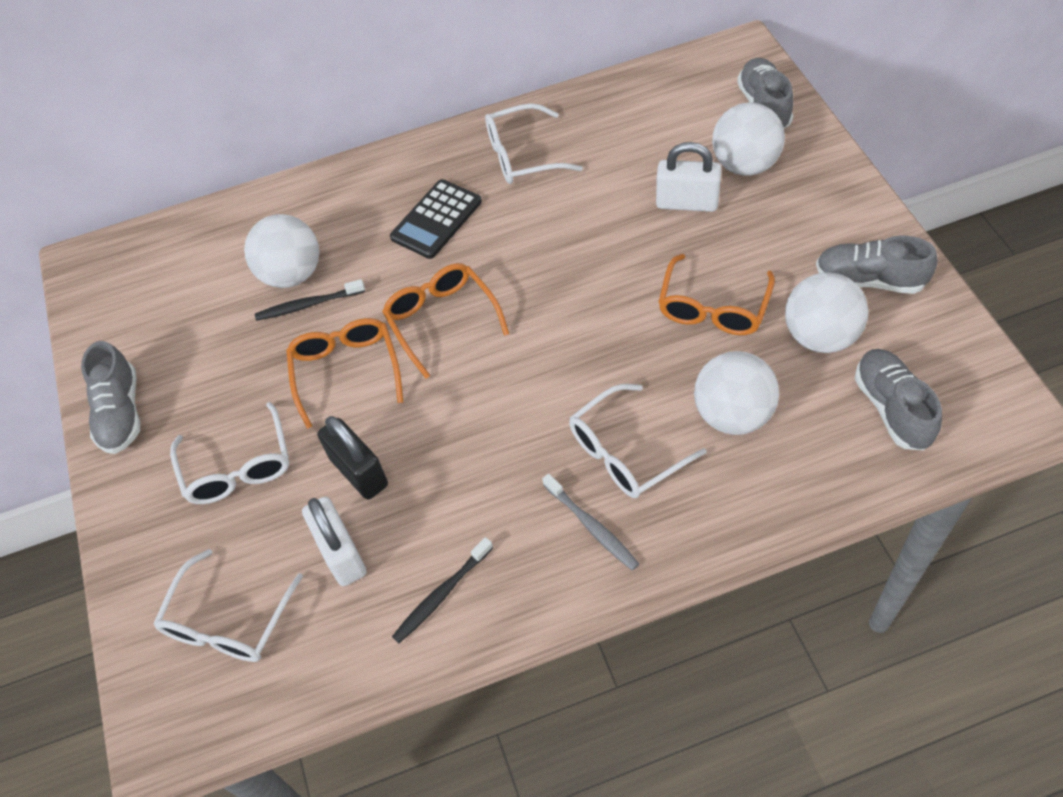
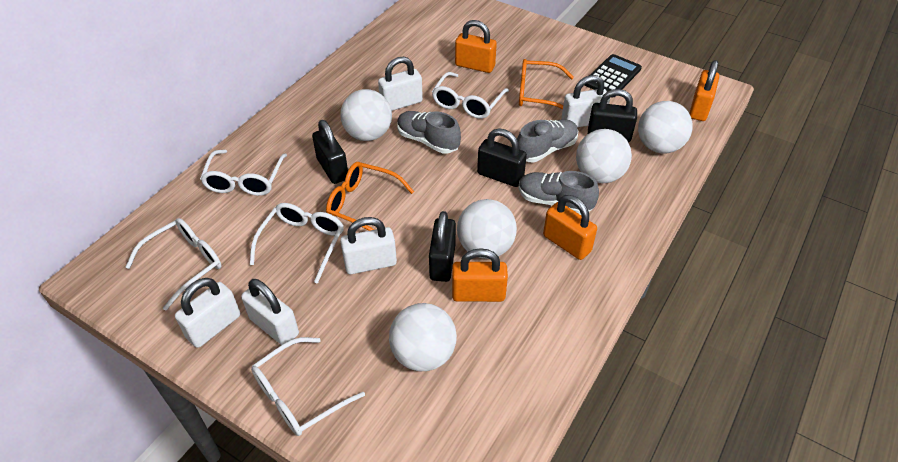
black padlock: [318,416,388,500] = 1 -> [312,120,348,184] [429,211,456,282] [477,128,527,187] [588,89,637,142] = 4
black toothbrush: [255,279,365,321] [392,537,493,643] = 2 -> none = 0
grey shoe: [81,341,140,454] [737,58,793,129] [816,235,938,294] [855,349,942,450] = 4 -> [397,111,461,154] [517,119,578,162] [519,171,599,215] = 3
grey toothbrush: [542,474,639,571] = 1 -> none = 0
orange glasses: [286,318,403,429] [382,263,509,379] [658,254,775,335] = 3 -> [326,162,414,231] [519,59,574,110] = 2
orange padlock: none = 0 -> [452,248,508,302] [455,20,497,73] [543,195,597,260] [689,60,719,121] = 4
white ball: [244,214,319,288] [694,351,779,435] [712,102,785,176] [785,272,868,353] = 4 -> [340,89,392,141] [389,303,457,371] [457,199,517,259] [576,129,632,183] [638,101,693,153] = 5
white glasses: [153,549,303,662] [170,402,289,504] [485,103,583,184] [569,384,707,498] = 4 -> [126,218,221,311] [200,150,287,196] [250,203,344,284] [251,337,365,436] [432,72,509,119] = 5
white padlock: [302,497,367,586] [656,142,722,212] = 2 -> [175,278,240,348] [241,279,299,345] [340,217,397,274] [378,57,423,111] [562,75,610,127] = 5

